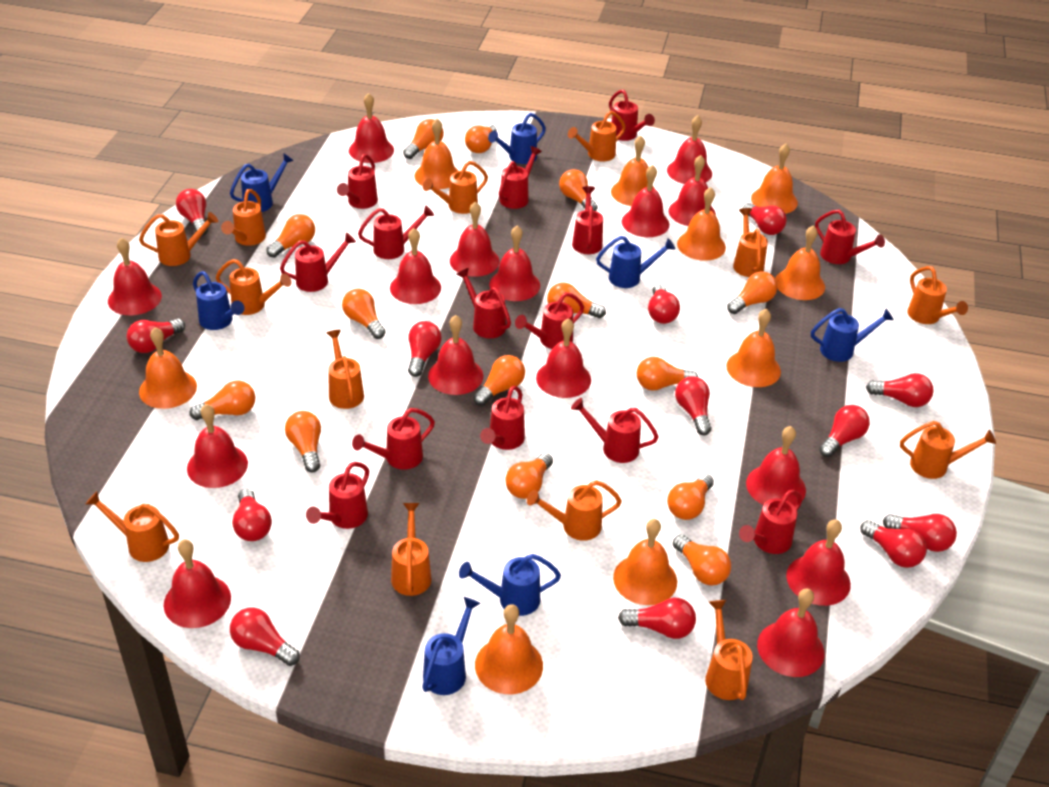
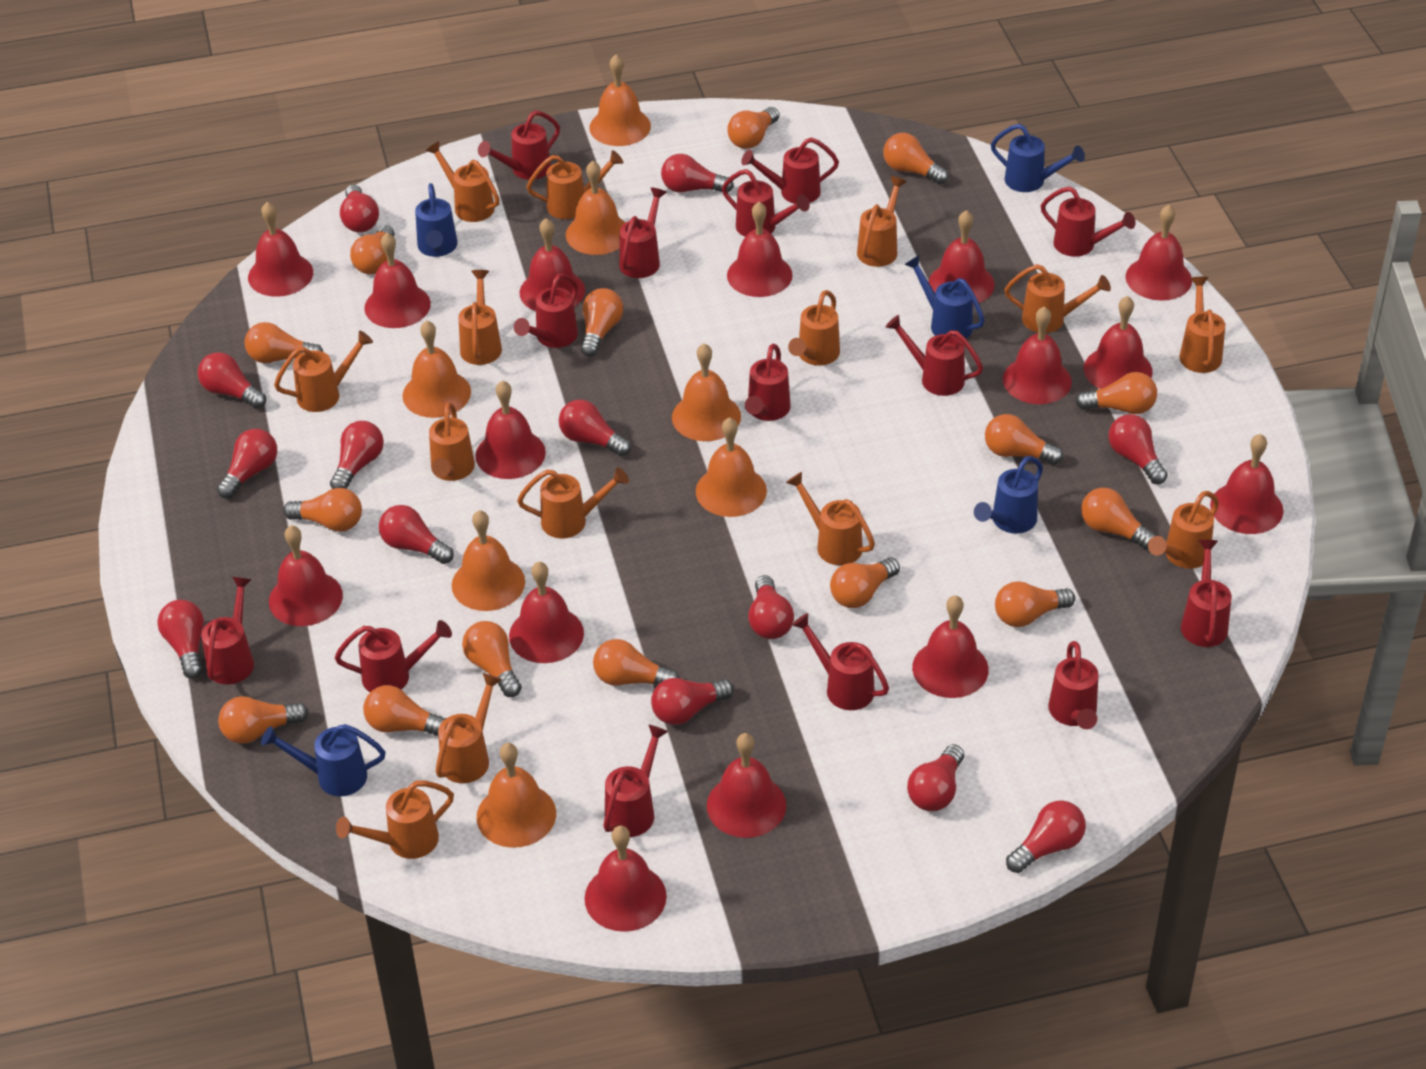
blue watering can: [193,271,245,330] [230,154,294,212] [422,597,480,695] [459,554,561,616] [488,113,546,164] [596,236,675,288] [811,308,894,362] = 7 -> [261,724,386,797] [415,183,458,257] [904,255,985,338] [974,456,1043,534] [991,124,1085,192] = 5
orange bell: [139,327,197,409] [414,119,458,189] [475,604,543,694] [611,135,655,206] [613,519,677,605] [677,187,726,261] [726,309,781,387] [751,144,798,214] [775,225,825,300] = 9 -> [402,321,471,418] [452,510,525,611] [477,743,556,848] [566,161,625,255] [590,55,651,146] [672,343,741,441] [696,417,767,517] = 7
orange light bulb: [189,381,255,420] [266,214,315,258] [285,411,321,473] [342,289,386,339] [403,119,444,159] [465,124,497,153] [473,355,525,406] [505,453,553,499] [547,283,606,318] [559,169,597,211] [637,357,698,391] [667,474,714,520] [673,534,731,585] [727,271,777,314] = 14 -> [218,696,309,744] [244,322,323,363] [283,488,362,532] [350,225,395,275] [363,685,446,735] [462,621,522,697] [581,288,623,357] [593,639,679,686] [728,107,779,149] [830,558,900,608] [883,133,949,184] [985,414,1064,465] [995,581,1075,627] [1076,372,1157,414] [1081,488,1156,550] = 15
orange watering can: [86,491,179,562] [139,212,218,266] [216,259,292,315] [221,189,266,246] [326,330,364,409] [391,503,432,596] [423,161,488,214] [527,480,622,541] [568,111,626,161] [705,600,753,700] [733,208,768,277] [900,421,996,479] [907,266,968,324] = 13 -> [274,331,373,412] [336,781,454,859] [426,141,500,222] [429,402,475,481] [436,673,502,783] [458,270,502,365] [517,467,629,538] [526,150,623,219] [786,472,875,565] [788,290,840,366] [857,176,907,267] [1004,264,1111,333] [1148,491,1219,569] [1179,277,1225,373] = 14

